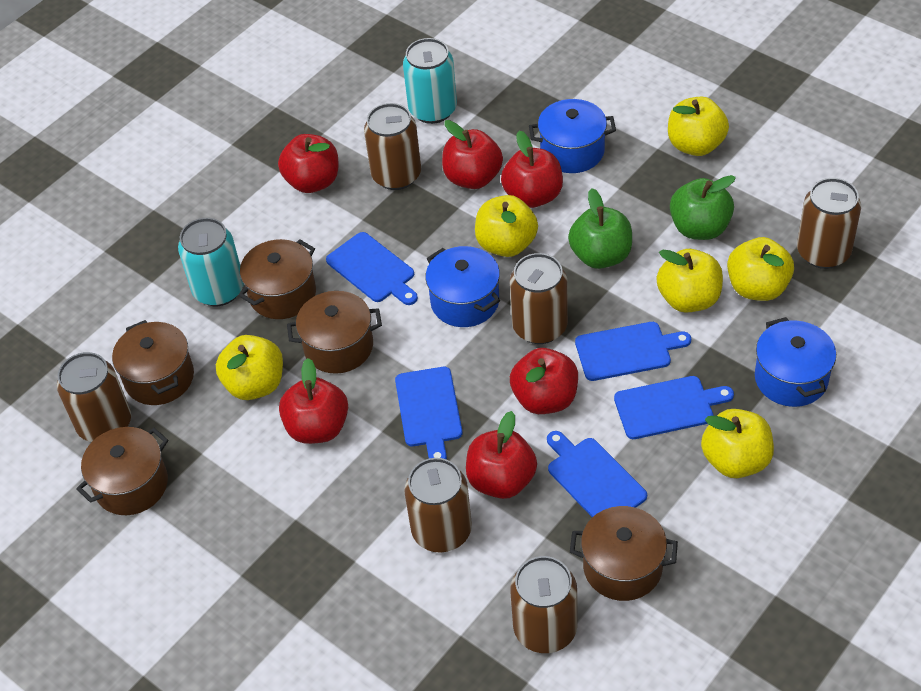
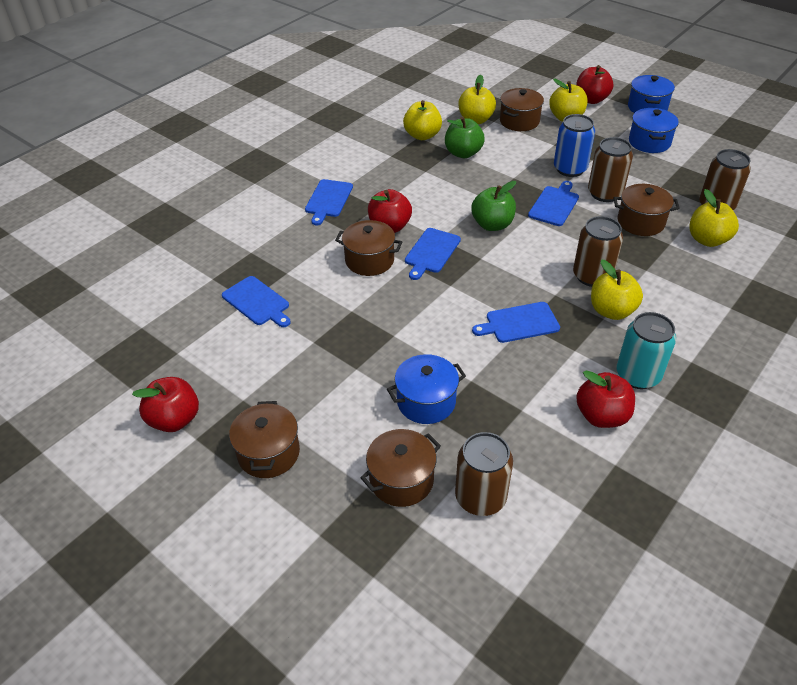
blue can: none = 0 -> [554,114,595,177] = 1
brown can: [57,352,131,442] [364,103,421,190] [404,458,472,552] [510,253,568,344] [510,556,577,653] [797,178,861,269] = 6 -> [455,432,513,516] [573,216,623,287] [588,137,633,202] [699,149,751,210] = 4
red apple: [278,134,338,193] [279,358,348,444] [442,120,503,189] [466,411,537,499] [501,131,563,208] [510,348,578,414] = 6 -> [132,377,199,432] [368,189,412,233] [576,65,614,104] [576,371,635,428] = 4
turquoise can: [178,218,244,306] [403,38,457,124] = 2 -> [616,312,676,389] = 1
yellow apple: [216,335,283,400] [475,195,538,257] [657,249,723,313] [668,97,729,156] [701,409,774,478] [727,237,794,301] = 6 -> [403,100,442,140] [458,75,496,124] [549,79,588,122] [591,259,643,320] [689,189,739,247] = 5

